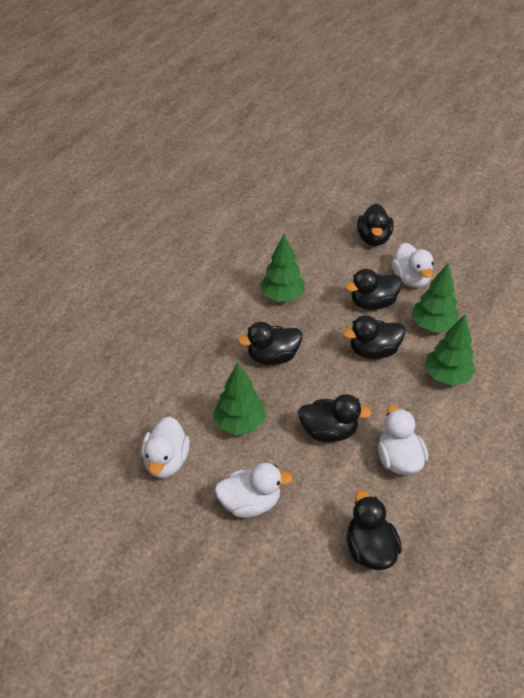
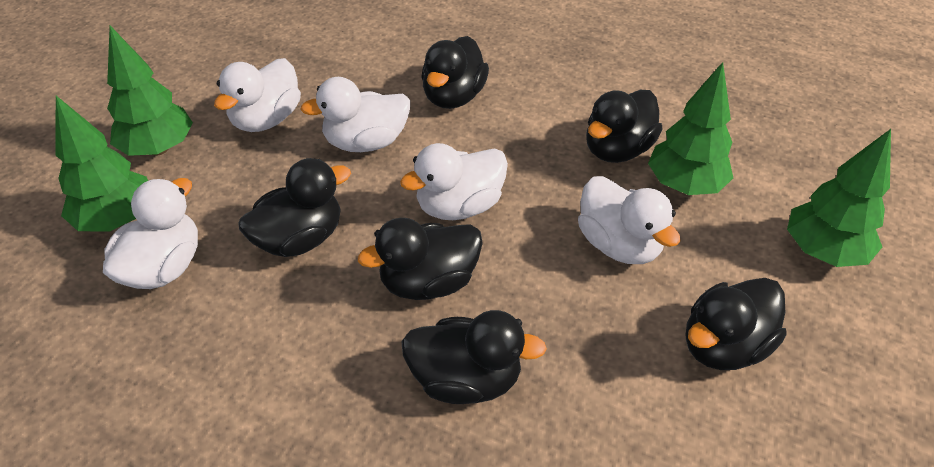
white duck: [141,416,190,478] [215,463,293,518] [378,405,428,475] [392,243,434,288] = 4 -> [103,178,198,289] [214,58,301,132] [300,77,410,152] [400,143,508,220] [578,176,681,264] = 5

